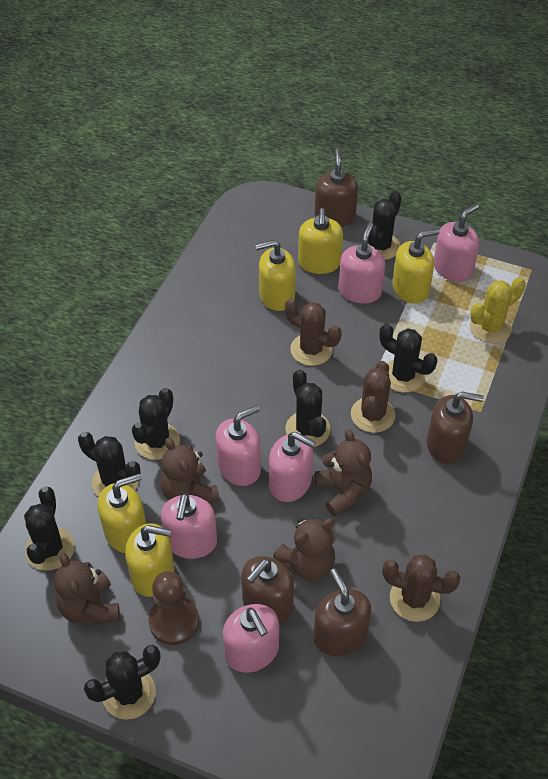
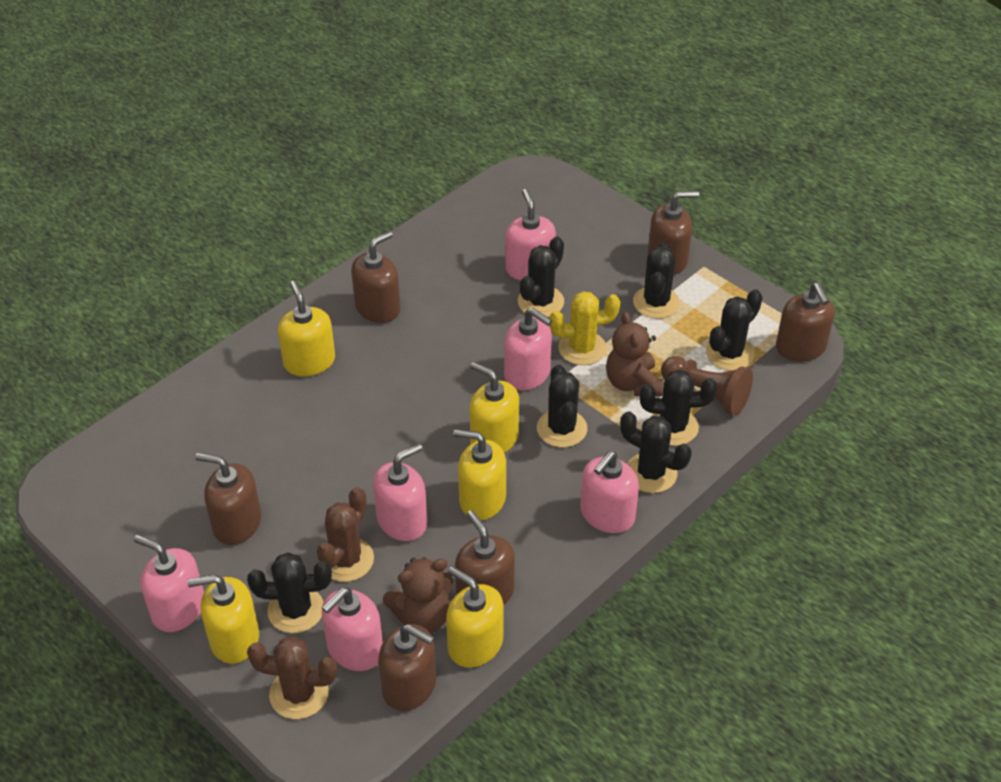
brown cactus: [285,298,342,366] [351,361,395,433] [382,554,460,622] = 3 -> [247,637,337,719] [317,487,374,582] = 2
brown soap dispenser: [241,556,294,624] [314,149,358,227] [314,569,371,656] [427,392,484,464] = 4 -> [195,453,261,545] [351,231,401,323] [378,624,436,711] [455,510,515,605] [648,191,699,274] [776,283,835,361] = 6
brown teddy bear: [54,552,120,625] [161,438,220,504] [273,517,336,581] [315,429,372,517] = 4 -> [383,557,453,633] [606,312,663,396] = 2

